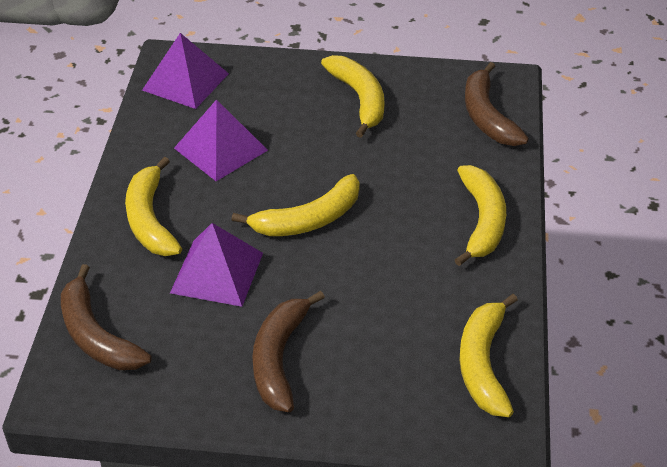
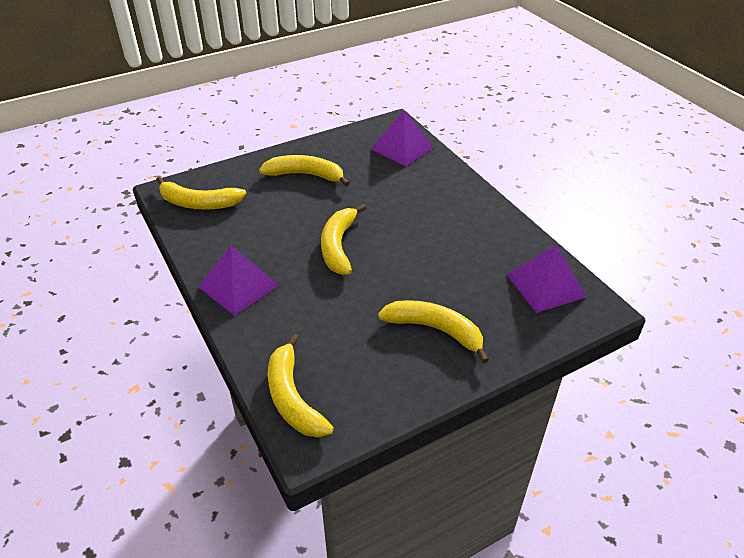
brown banana: [61,264,151,370] [252,291,325,412] [465,62,529,146] = 3 -> none = 0

